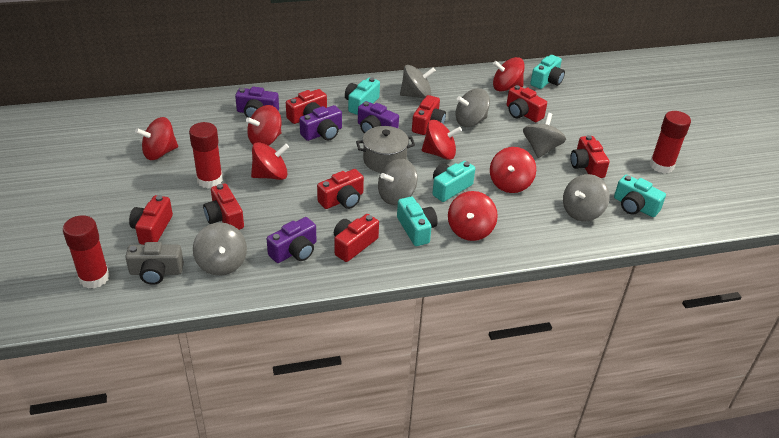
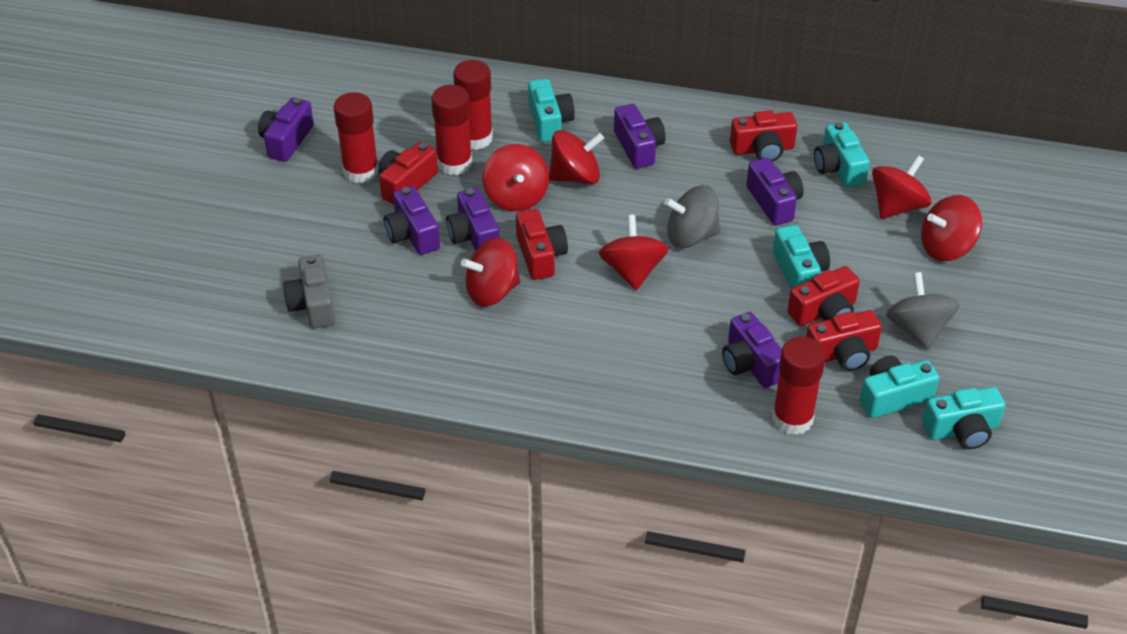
grey pot: [356,126,415,173] = 1 -> none = 0
grey spinning top: [193,222,247,276] [378,159,417,205] [400,65,436,99] [455,88,490,127] [523,113,566,158] [563,174,610,221] = 6 -> [664,185,720,248] [886,272,960,350] = 2
purple camera: [235,87,279,118] [267,217,317,263] [299,105,342,141] [358,101,399,134] = 4 -> [258,98,314,162] [384,186,440,255] [446,188,500,251] [614,104,666,169] [722,312,782,388] [746,158,804,225] = 6
red camera: [129,195,173,245] [203,183,244,230] [286,89,327,124] [317,169,364,209] [334,214,379,262] [412,95,446,135] [507,85,547,122] [570,135,610,178] = 8 -> [378,142,438,205] [516,209,568,280] [730,110,797,162] [787,266,860,326] [806,310,882,371] = 5
red glue stick: [63,215,110,289] [189,122,223,188] [650,111,691,173] = 3 -> [334,92,378,184] [431,85,472,176] [453,60,493,150] [772,336,826,435] = 4
red spinning top: [135,117,178,160] [246,105,281,146] [251,142,289,180] [422,120,462,160] [448,191,498,241] [490,147,536,193] [493,57,525,92] = 7 -> [461,238,520,306] [482,144,549,211] [549,130,604,184] [599,215,669,290] [872,155,931,219] [921,195,982,261] = 6

